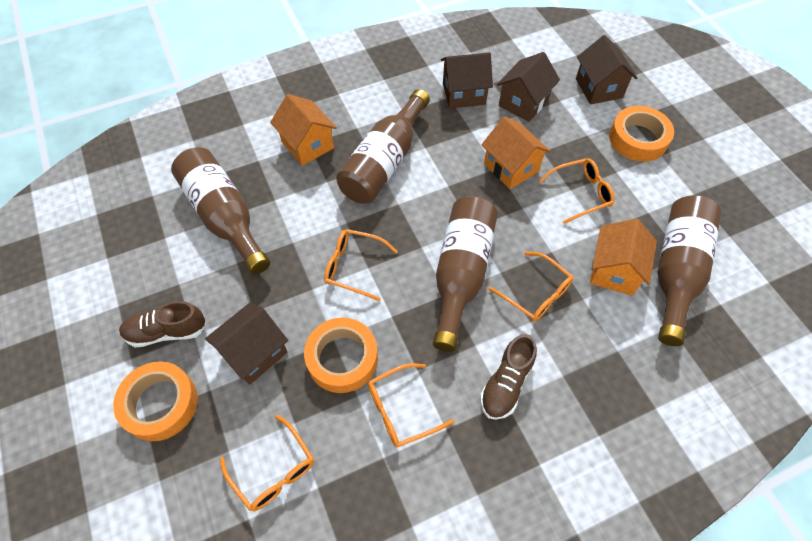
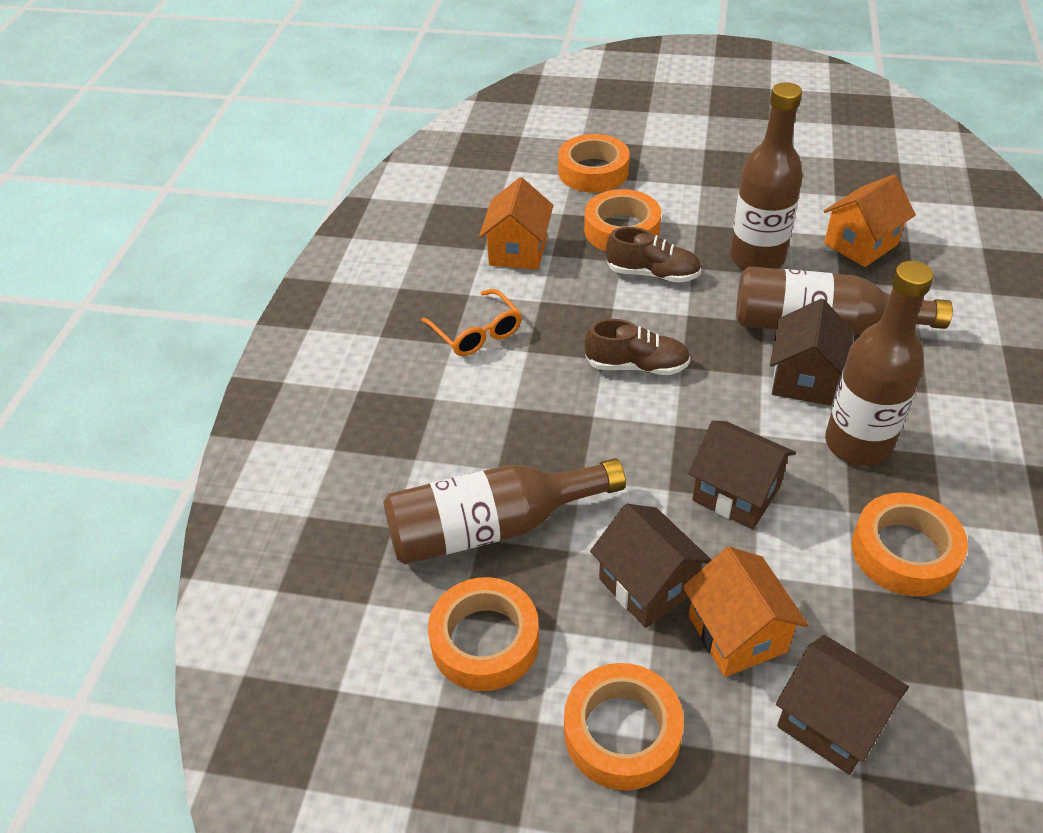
orange glasses: [220,415,314,511] [324,229,398,301] [368,363,454,448] [488,252,574,322] [539,158,615,224] = 5 -> [421,289,522,356] = 1
orange tape: [113,361,198,441] [304,318,378,393] [609,106,674,162] = 3 -> [428,577,539,691] [558,134,630,192] [564,663,684,790] [584,189,661,251] [852,492,968,596] = 5

